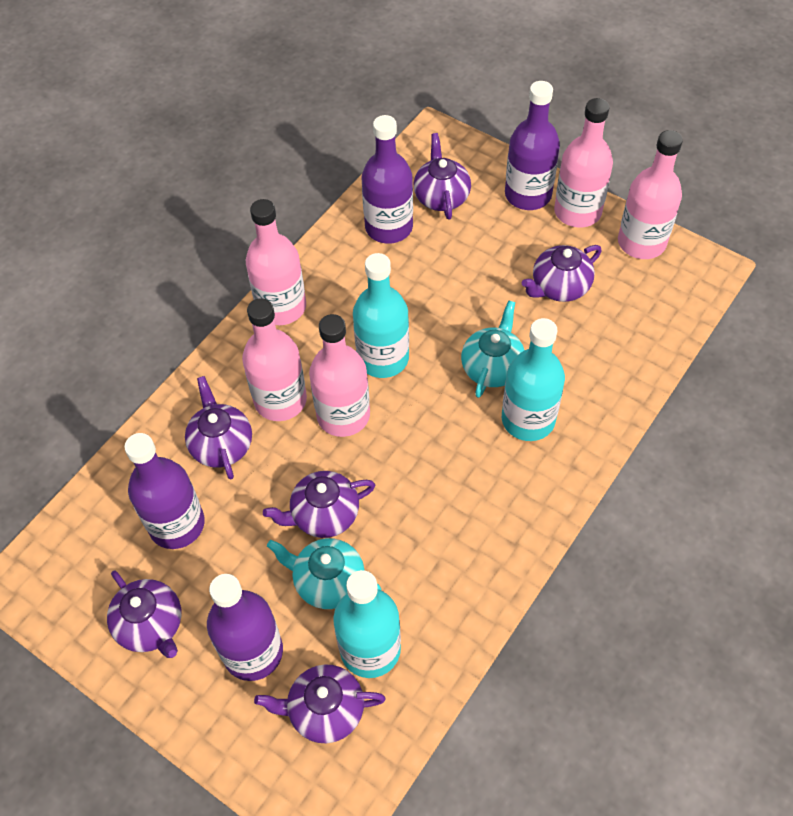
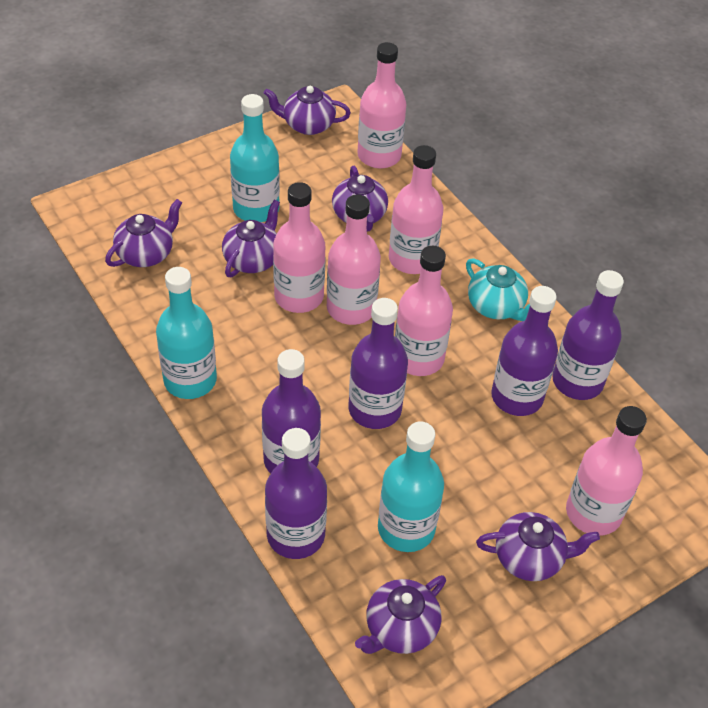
pink bottle: [242,298,307,421] [246,199,306,325] [309,314,370,437] [554,98,613,228] [618,130,683,259] = 5 -> [273,182,325,313] [327,194,381,325] [357,42,406,168] [389,145,444,274] [395,246,453,376] [566,406,647,536] = 6
purple bottle: [124,433,205,549] [207,574,283,681] [362,115,413,244] [505,81,560,210] = 4 -> [262,349,321,473] [265,428,327,559] [349,298,408,429] [491,286,558,416] [552,270,624,400] = 5
turquoise teapot: [267,538,381,609] [461,301,524,398] = 2 -> [466,258,530,321] = 1

